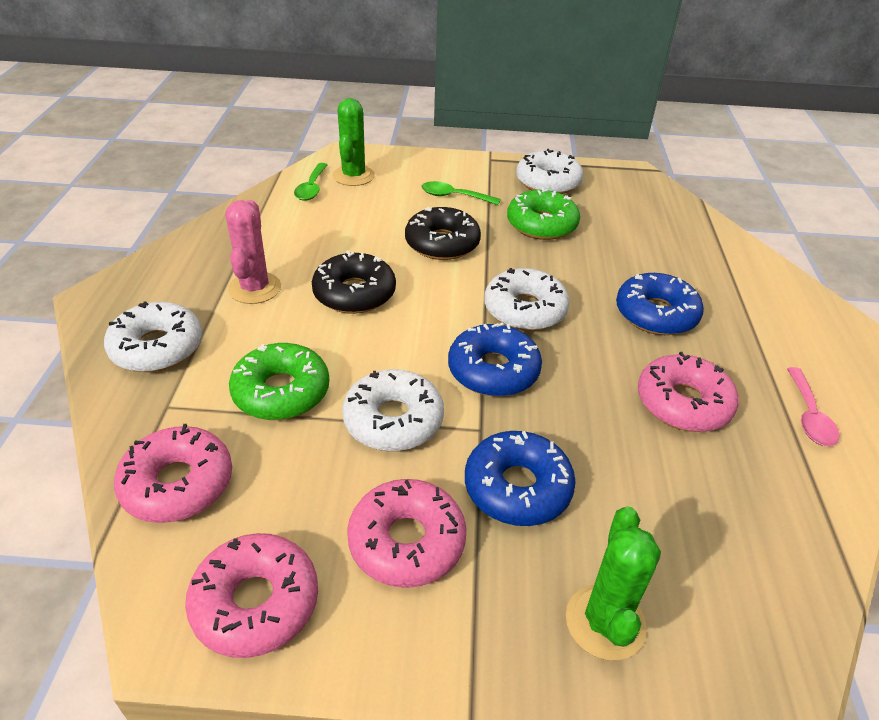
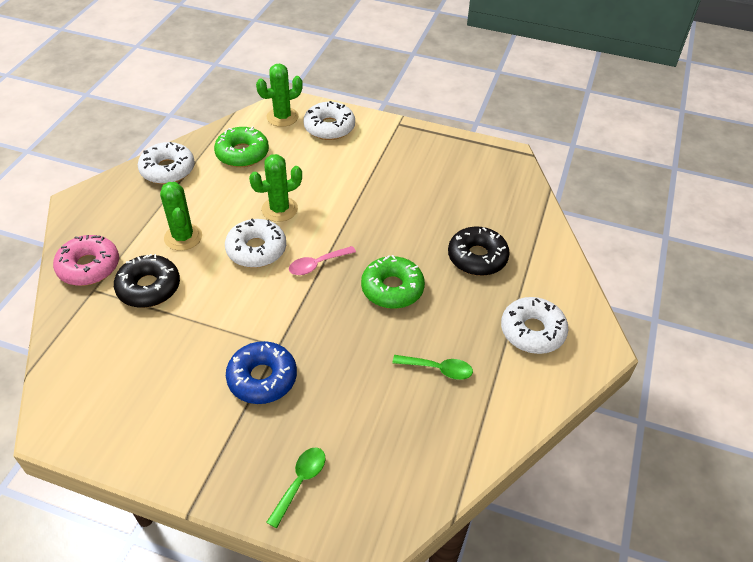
blue donut: [448,323,542,397] [465,431,576,526] [616,273,704,335] = 3 -> [226,341,297,404] = 1
green cactus: [333,98,375,186] [566,506,661,660] = 2 -> [160,182,202,251] [249,154,302,222] [256,64,303,127] = 3
pink cactus: [225,200,281,304] = 1 -> none = 0
pink donut: [114,424,232,523] [185,533,318,658] [347,479,466,588] [638,352,739,432] = 4 -> [53,235,119,286] = 1

